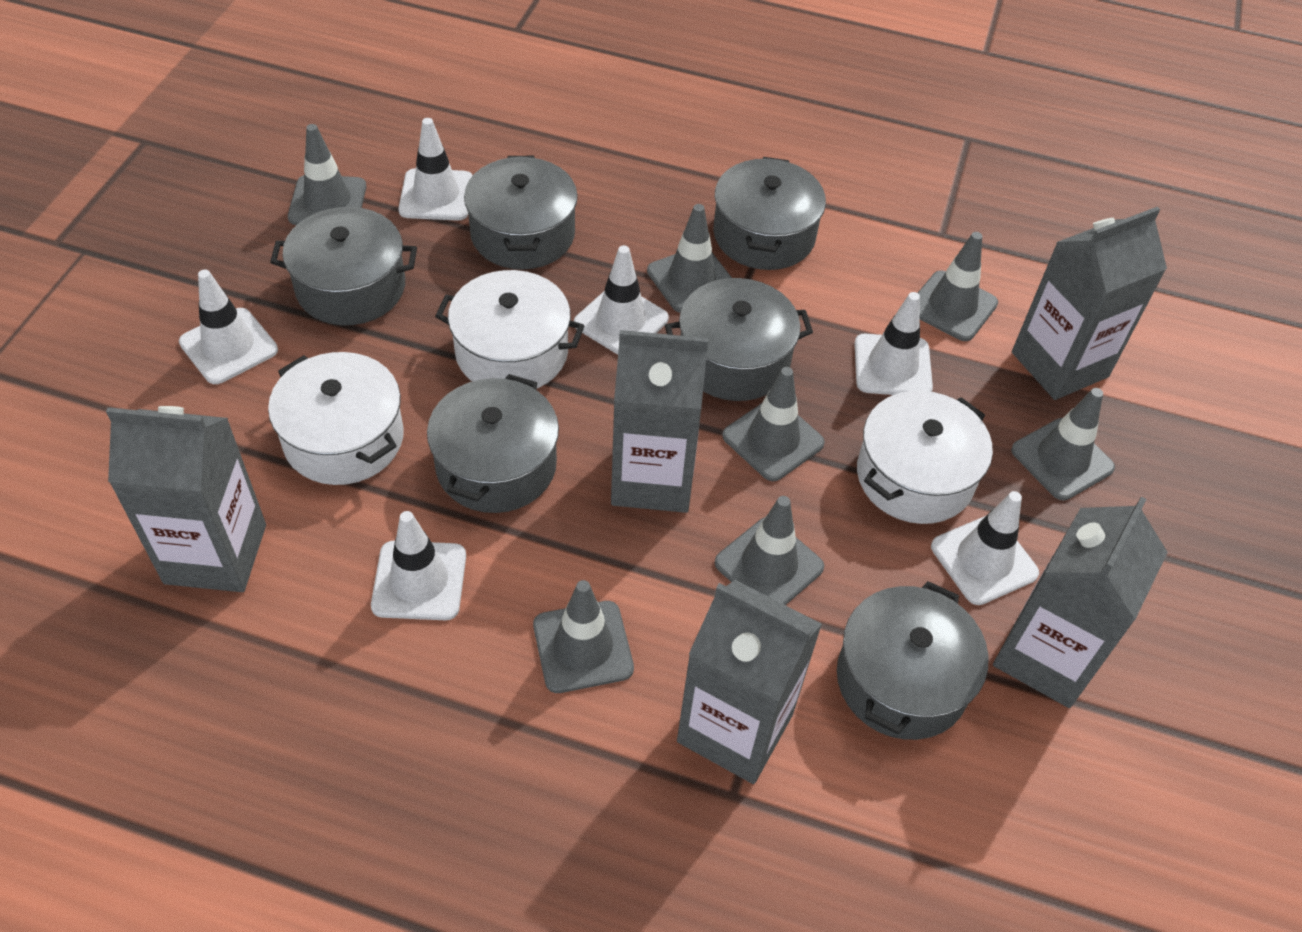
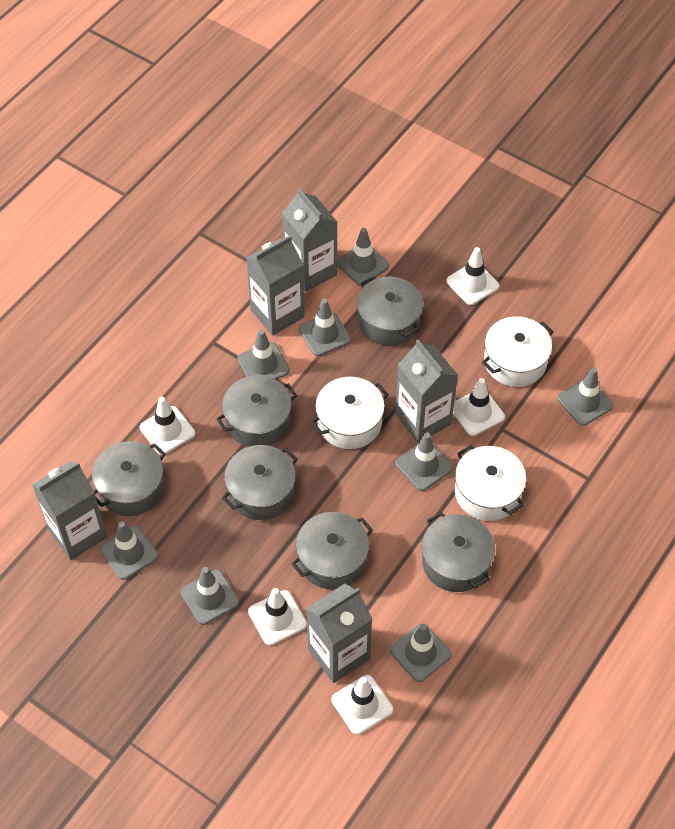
grey traffic cone: [288,124,366,225] [533,580,634,693] [647,204,732,313] [715,496,824,605] [722,367,825,481] [918,232,998,341] [1011,388,1115,500] = 7 -> [100,521,158,580] [180,567,239,625] [238,329,290,380] [299,299,351,356] [337,228,389,286] [390,623,452,682] [396,432,453,491] [557,368,614,426] = 8
white traffic cone: [179,269,278,384] [371,511,466,620] [398,118,473,221] [574,245,669,355] [854,292,933,395] [931,491,1039,605] = 6 -> [140,397,195,455] [248,588,307,646] [331,675,393,735] [447,247,500,305] [453,378,505,436] = 5

